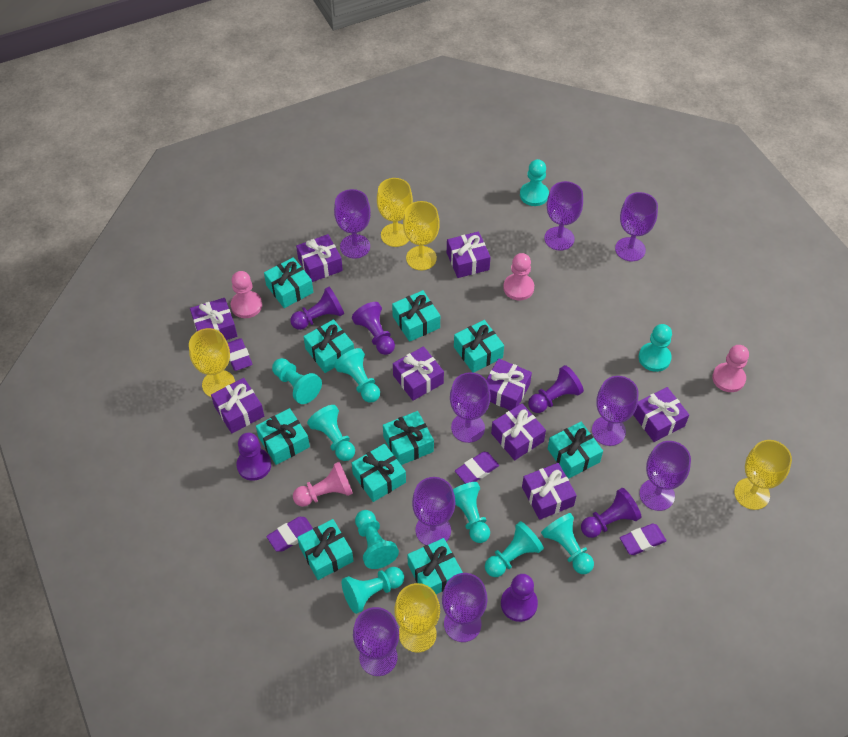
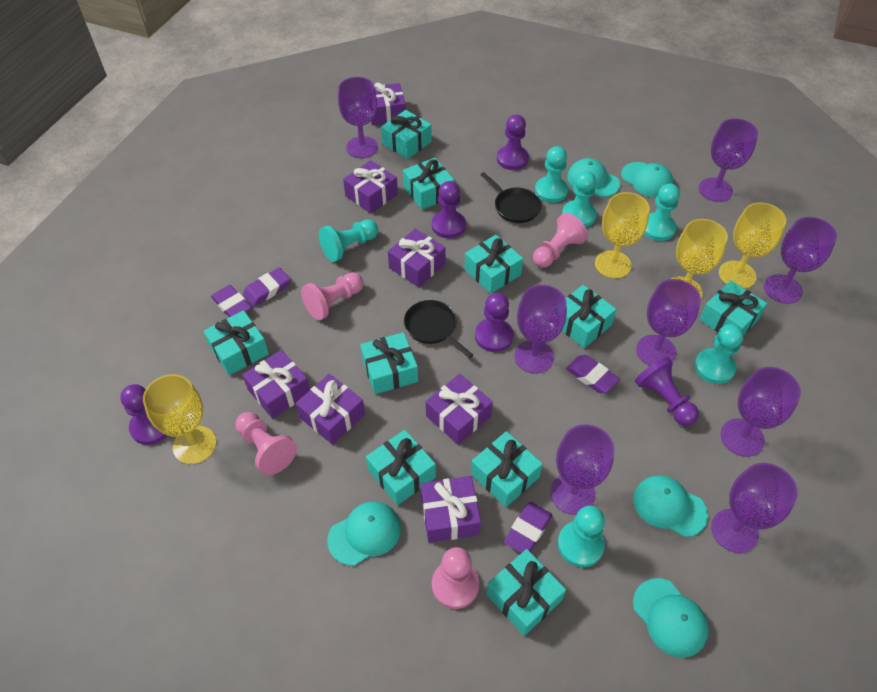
black pan: none = 0 -> [404,300,473,358] [480,172,542,223] = 2
purple gift: [190,298,237,340] [211,378,264,433] [296,234,343,282] [393,346,444,401] [447,232,491,278] [486,359,532,410] [491,403,546,460] [522,463,577,520] [633,387,689,442] = 9 -> [242,350,310,419] [296,374,365,445] [343,160,398,214] [371,82,406,125] [388,229,446,287] [421,476,481,543] [426,374,493,445] = 7
purple goblet: [334,189,371,259] [353,607,399,676] [412,477,455,545] [442,573,487,642] [450,372,491,443] [544,181,583,251] [592,376,638,446] [615,192,658,261] [639,441,691,511] = 9 -> [338,77,378,158] [514,285,567,373] [550,424,614,515] [636,279,701,366] [699,118,758,202] [711,463,798,553] [721,367,801,457] [764,217,837,304] = 8
purple pawn: [236,433,271,481] [290,287,344,330] [352,302,395,355] [501,574,538,622] [528,365,584,413] [581,488,641,538] = 6 -> [120,384,167,445] [432,181,466,238] [475,293,514,352] [497,114,529,170] [635,357,699,426] = 5
turquoise cap: none = 0 -> [327,501,401,566] [567,158,620,197] [621,162,674,198] [633,475,708,537] [633,578,709,658] = 5
turquoise pawn: [272,358,322,404] [307,405,355,461] [334,348,380,403] [342,567,404,614] [355,510,399,569] [453,482,490,543] [485,521,544,577] [520,159,549,206] [541,513,594,574] [638,324,672,372] = 10 -> [319,219,378,262] [535,146,569,203] [558,506,605,567] [562,171,597,227] [644,184,680,241] [694,324,744,384] = 6
yellow goblet: [189,328,235,397] [377,178,413,247] [394,583,440,653] [403,201,440,270] [734,440,792,510] = 5 -> [143,374,216,464] [595,192,650,278] [671,219,728,298] [719,203,786,289] = 4

